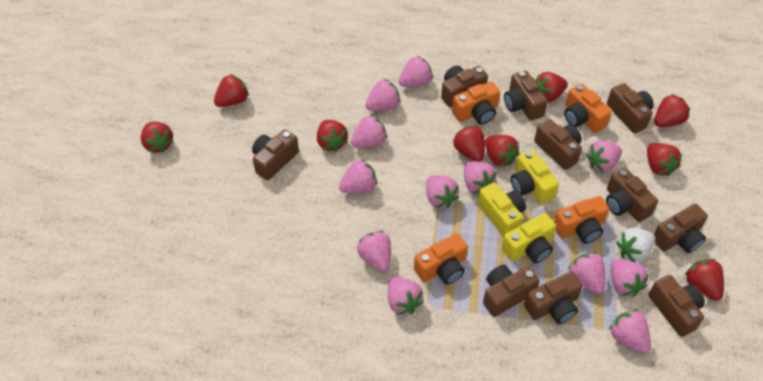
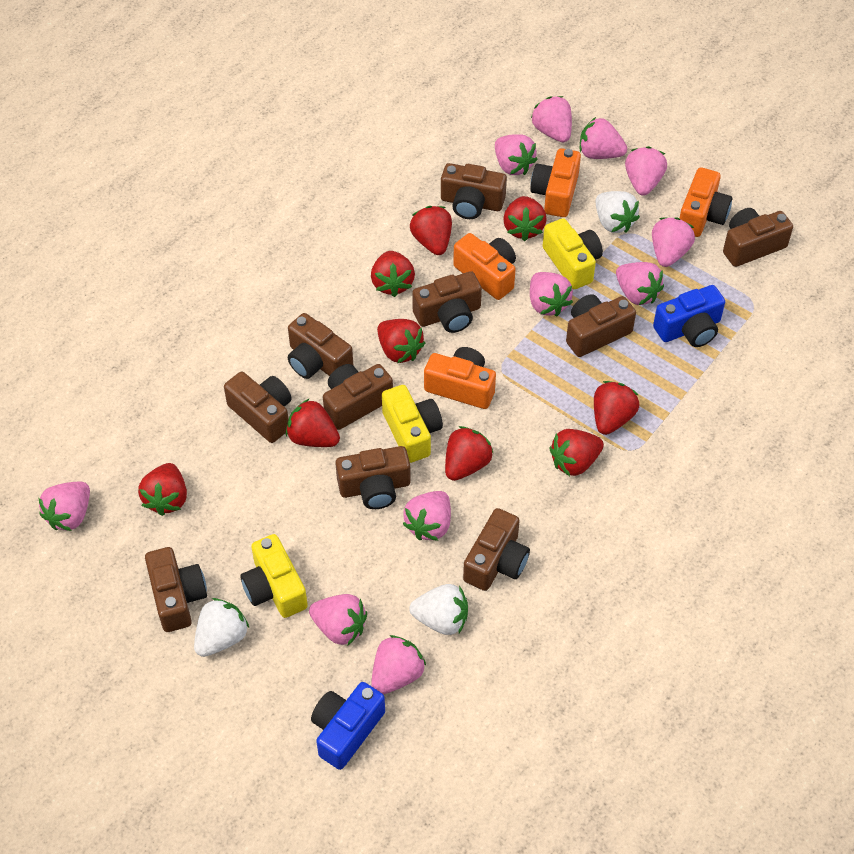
blue camera: none = 0 -> [311,682,385,770] [653,285,725,347] = 2
pink strawberry: [339,159,377,193] [351,114,387,148] [357,231,391,272] [365,79,401,111] [388,277,423,315] [399,56,433,87] [426,175,459,208] [464,161,497,194] [568,252,606,294] [586,140,622,173] [609,310,651,353] [611,259,649,296] = 12 -> [38,482,90,531] [309,594,367,645] [371,635,426,694] [403,491,451,541] [495,134,538,175] [530,272,573,317] [531,96,572,142] [580,117,627,159] [616,262,664,305] [625,146,667,196] [652,217,695,267] = 11
white strawberry: [616,228,655,262] = 1 -> [194,598,249,657] [409,584,468,635] [596,191,640,233] = 3

